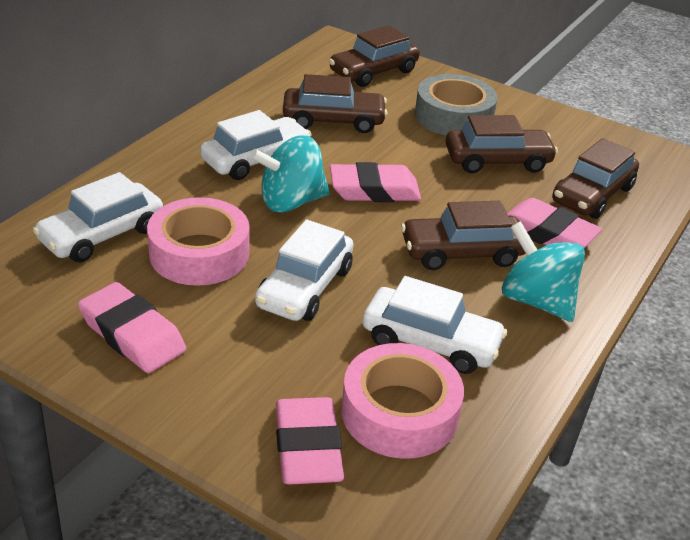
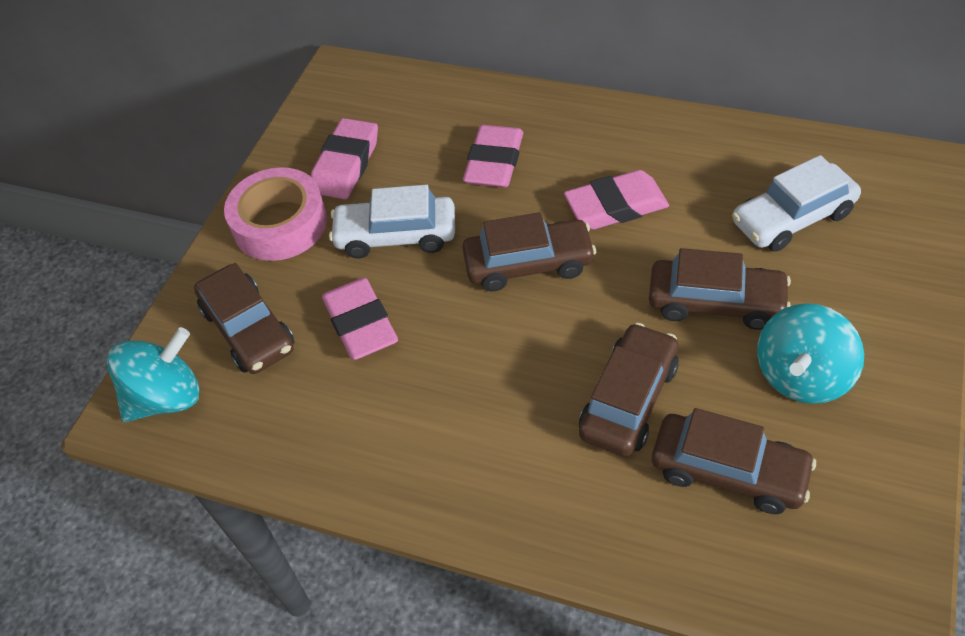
grey tape: [415,74,497,135] = 1 -> none = 0
pink tape: [147,197,250,286] [341,343,464,459] = 2 -> [224,167,327,261] = 1
white car: [33,172,163,263] [200,110,312,180] [255,220,353,321] [363,276,507,374] = 4 -> [329,185,455,258] [732,155,861,252] = 2

